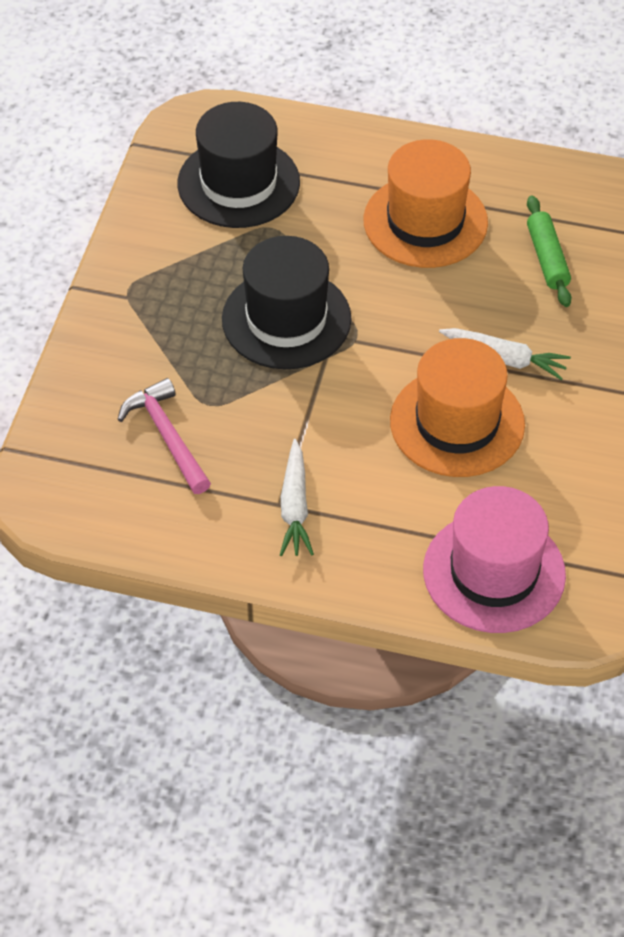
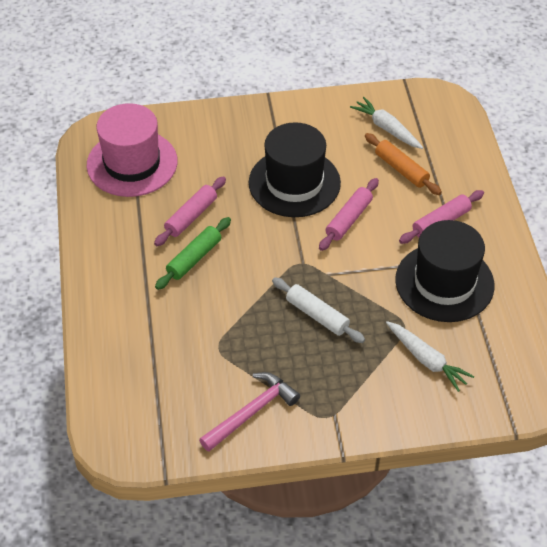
orange hat: [364,139,488,268] [390,338,525,477] = 2 -> none = 0
orange rolling pin: none = 0 -> [365,133,442,195] = 1
pink rolling pin: none = 0 -> [154,176,226,246] [319,178,379,251] [399,190,484,244] = 3
white rolling pin: none = 0 -> [272,277,365,343] = 1

